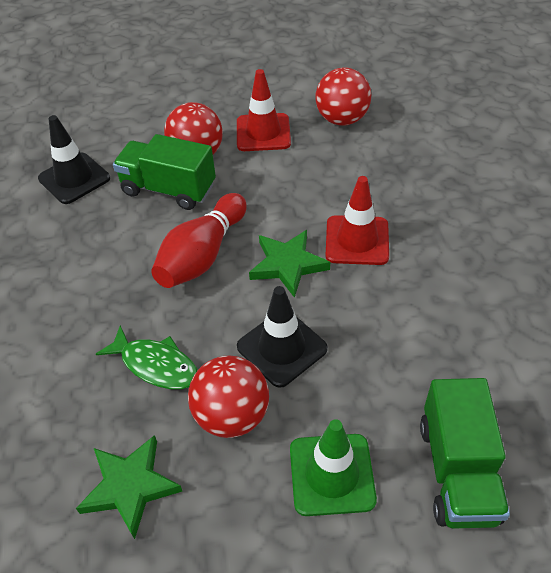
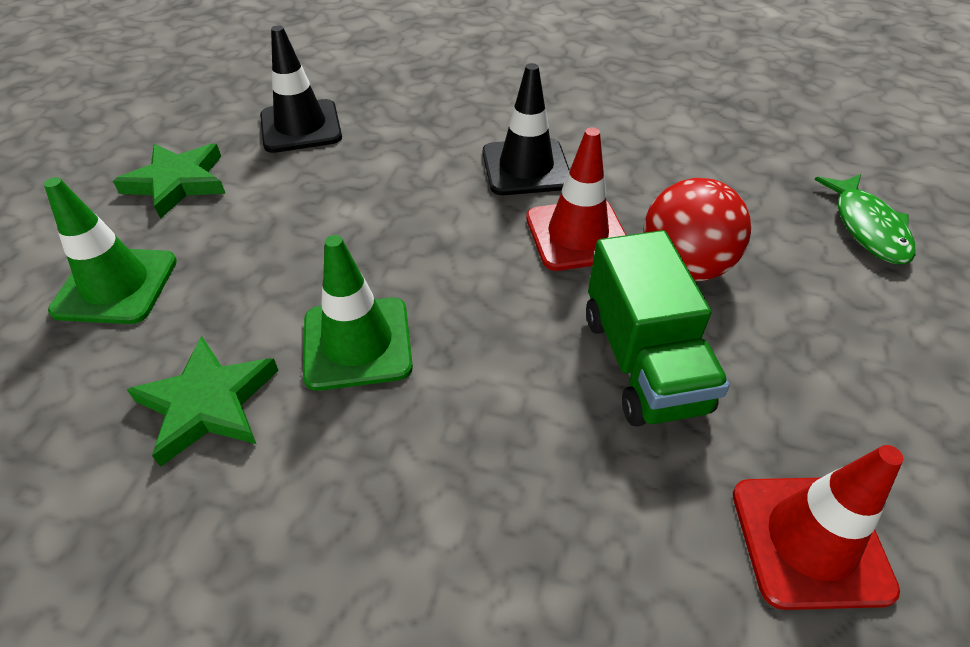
green traffic cone: [290,419,377,516] = 1 -> [44,177,177,324] [303,235,413,391] = 2
green truck: [113,134,216,210] [420,378,510,529] = 2 -> [586,230,730,427] = 1
red ball: [164,102,223,154] [188,356,269,438] [315,67,371,126] = 3 -> [643,178,751,281] = 1
red bowling pin: [151,193,247,288] = 1 -> none = 0

